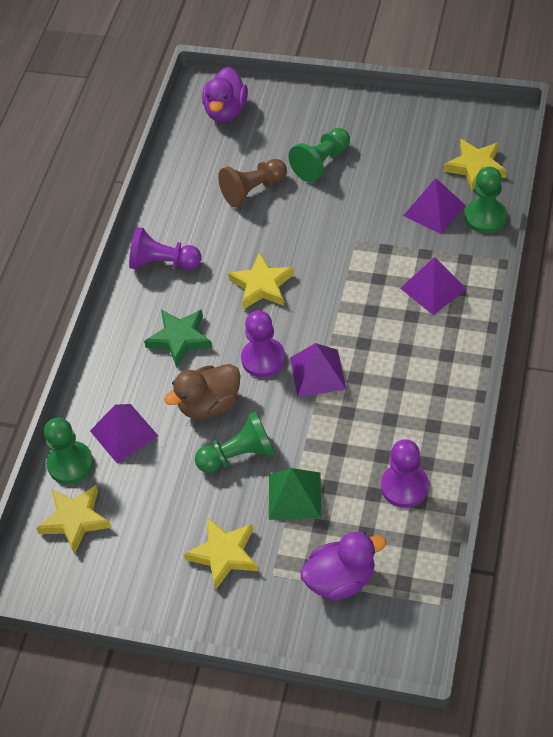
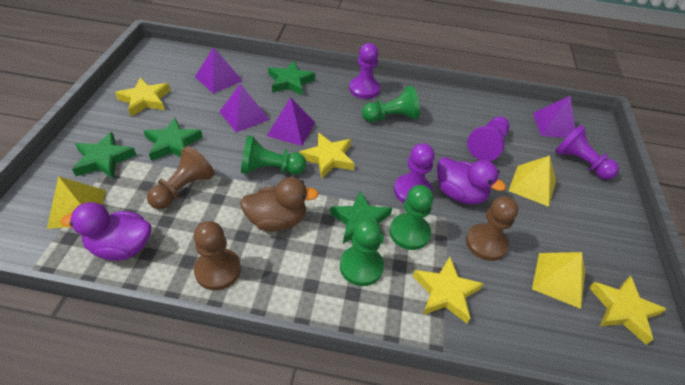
brown pawn: [218,159,287,208] = 1 -> [147,146,215,209] [194,221,241,290] [466,196,518,261] = 3
green pyramid: [269,468,321,520] = 1 -> none = 0
green star: [144,309,212,367] = 1 -> [72,132,136,179] [144,118,202,161] [268,61,315,96] [330,191,392,244] = 4
purple pawn: [129,227,201,270] [241,311,285,377] [381,439,429,508] = 3 -> [349,43,380,99] [394,143,435,203] [467,116,509,161] [555,125,619,180] = 4
yellow pyramid: none = 0 -> [47,176,106,229] [509,156,556,207] [532,252,585,309] = 3

